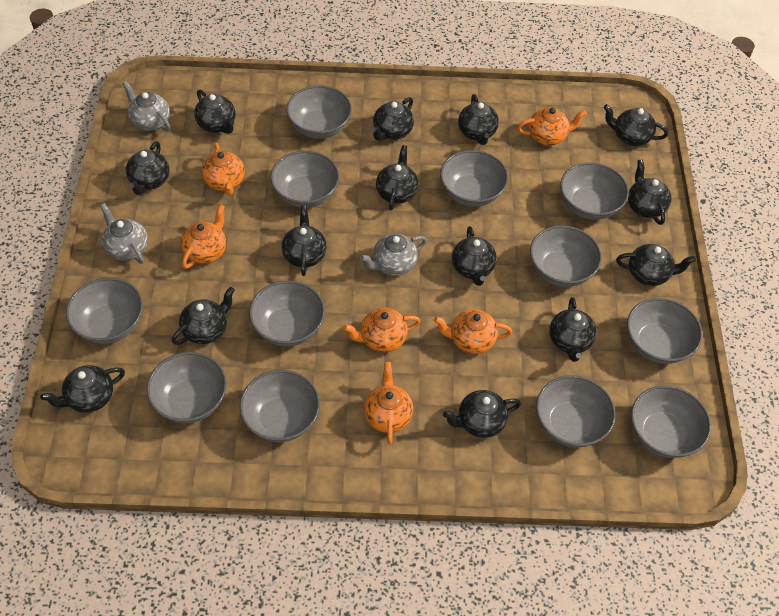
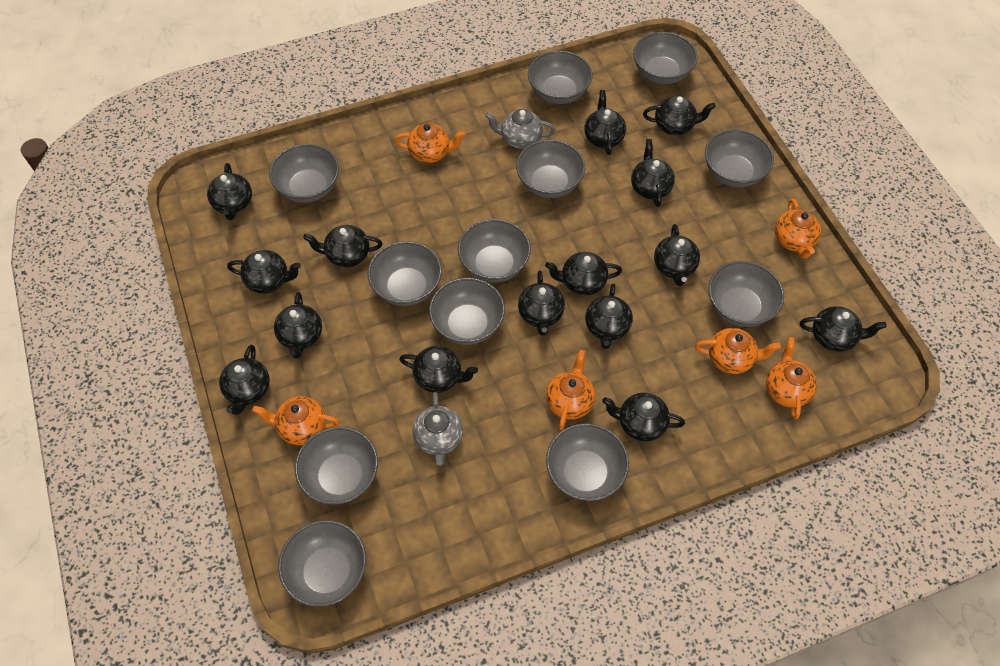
black teapot: [40,365,125,413] [126,141,169,195] [172,287,235,345] [194,90,236,134] [282,205,327,276] [371,97,414,141] [376,145,419,210] [443,390,521,438] [452,226,497,286] [458,94,499,145] [549,297,597,362] [603,104,668,146] [616,244,696,286] [628,159,672,225] = 14 -> [207,163,252,220] [219,345,270,415] [227,250,301,294] [274,292,322,359] [303,225,382,267] [399,346,478,393] [518,270,565,336] [545,252,622,295] [584,90,626,155] [585,284,633,349] [602,393,685,442] [631,139,675,207] [643,96,716,135] [654,224,700,286] [800,306,887,352] = 15
grey teapot: [100,203,148,264] [122,81,170,131] [360,234,427,276] = 3 -> [413,392,463,466] [485,109,555,149] = 2

